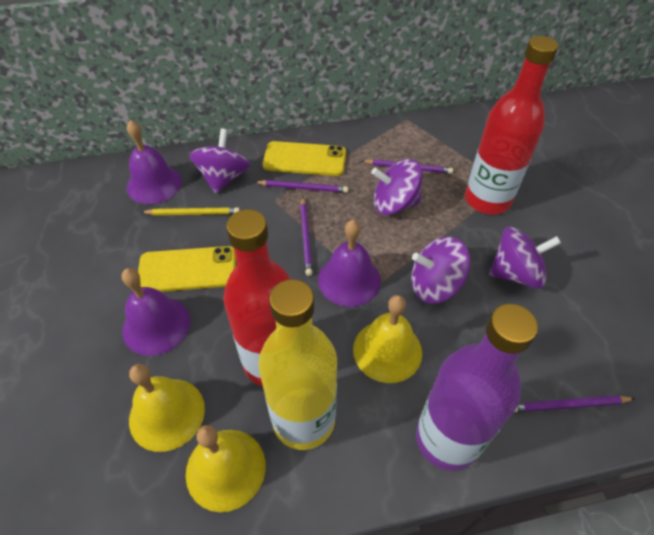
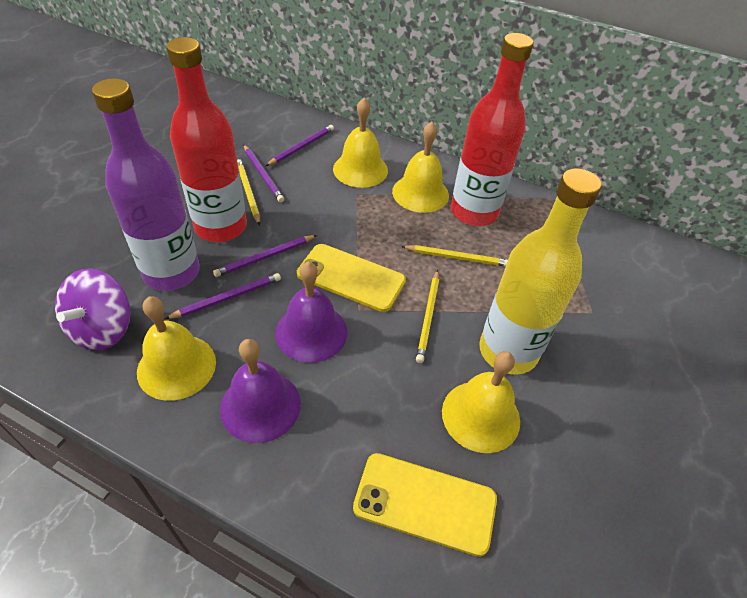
purple bell: [122,268,190,356] [127,120,182,204] [318,220,381,307] = 3 -> [220,339,301,443] [275,262,347,363] = 2
purple spinning top: [189,128,250,193] [372,159,422,215] [411,236,471,304] [489,227,561,289] = 4 -> [55,268,130,350] = 1
yellow bell: [129,364,205,452] [186,425,266,512] [353,295,422,383] = 3 -> [137,296,216,401] [333,98,388,188] [392,122,449,213] [442,351,520,453] = 4
yellow pencil: [141,207,240,215] = 1 -> [237,159,260,225] [401,245,508,267] [416,270,439,363] = 3

